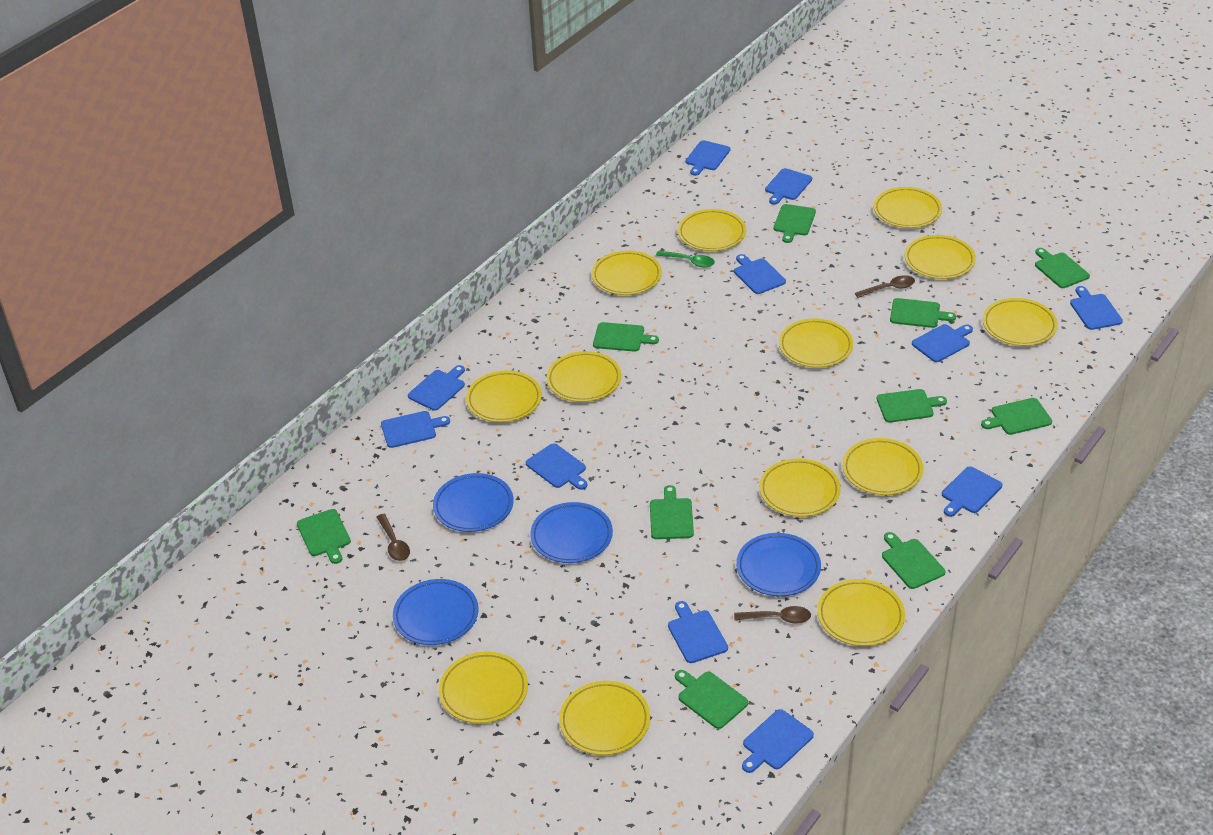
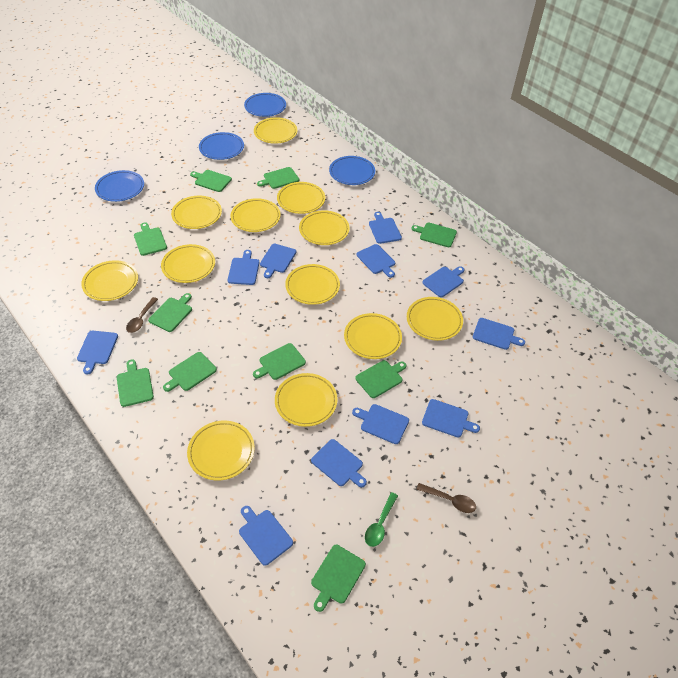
brown spoon: [377,514,410,561] [734,606,811,624] [855,275,915,298] = 3 -> [126,297,158,333] [416,483,476,513] = 2
yellow plate: [439,651,528,724] [466,370,542,422] [546,351,621,402] [559,681,650,755] [592,251,662,295] [678,209,746,251] [759,458,841,517] [779,318,853,368] [817,579,905,646] [842,438,923,495] [874,187,942,228] [905,235,976,279] [983,298,1058,346] = 13 -> [81,260,138,301] [161,244,215,283] [171,196,222,229] [187,421,255,481] [231,198,281,232] [254,117,297,144] [275,373,338,427] [277,182,325,214] [285,264,340,305] [299,210,350,245] [344,313,402,359] [407,297,463,341] = 12

